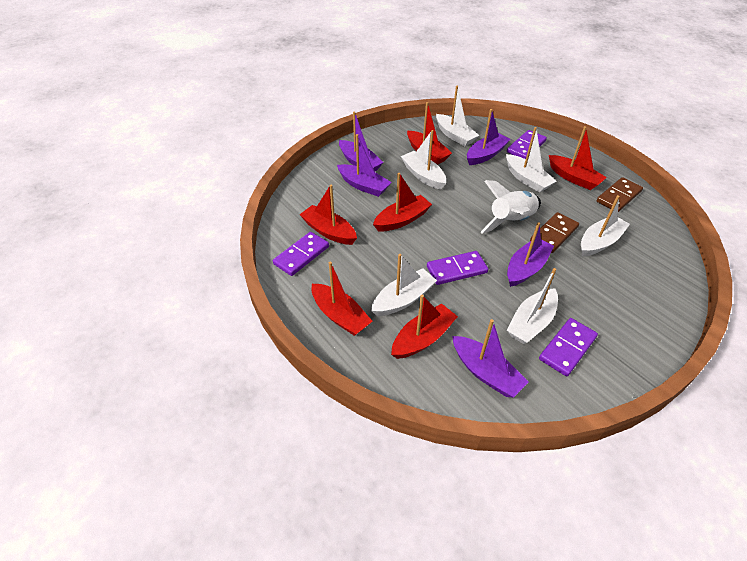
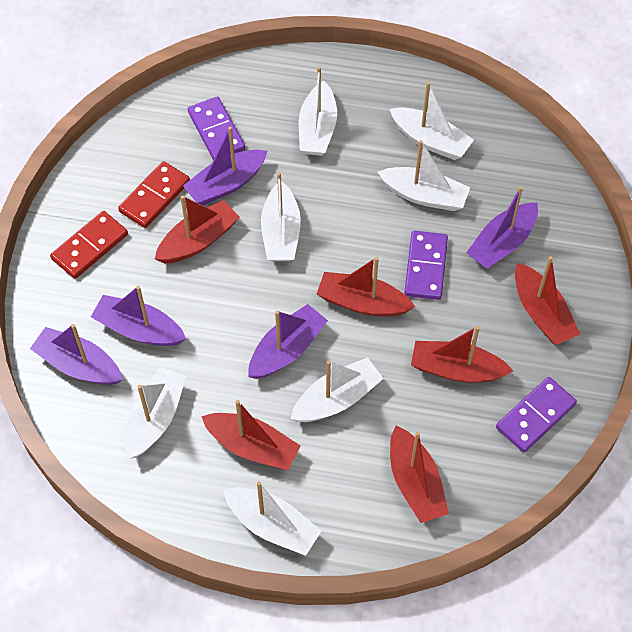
brown domino: [530,212,579,253] [597,177,643,212] = 2 -> none = 0
purple domino: [273,232,329,276] [427,251,488,285] [507,130,547,159] [539,318,598,376] = 4 -> [188,97,245,160] [404,231,448,300] [496,377,577,453] = 3
red domino: none = 0 -> [50,211,128,279] [118,161,190,228] = 2
white boat: [371,254,437,316] [401,130,446,190] [436,86,479,146] [506,127,557,193] [507,268,558,344] [581,195,630,256] = 6 -> [125,367,186,459] [223,481,321,556] [261,172,301,261] [290,357,384,422] [299,66,337,156] [378,140,470,211] [390,82,474,160] = 7
white rocket: [480,180,541,234] = 1 -> none = 0

